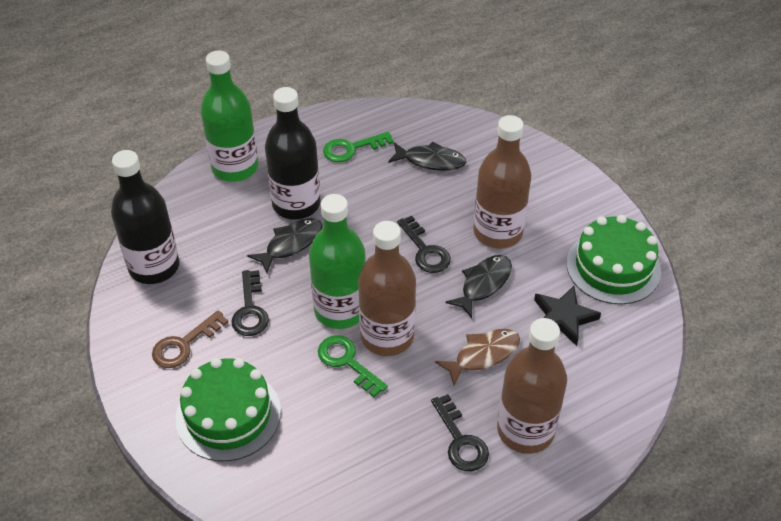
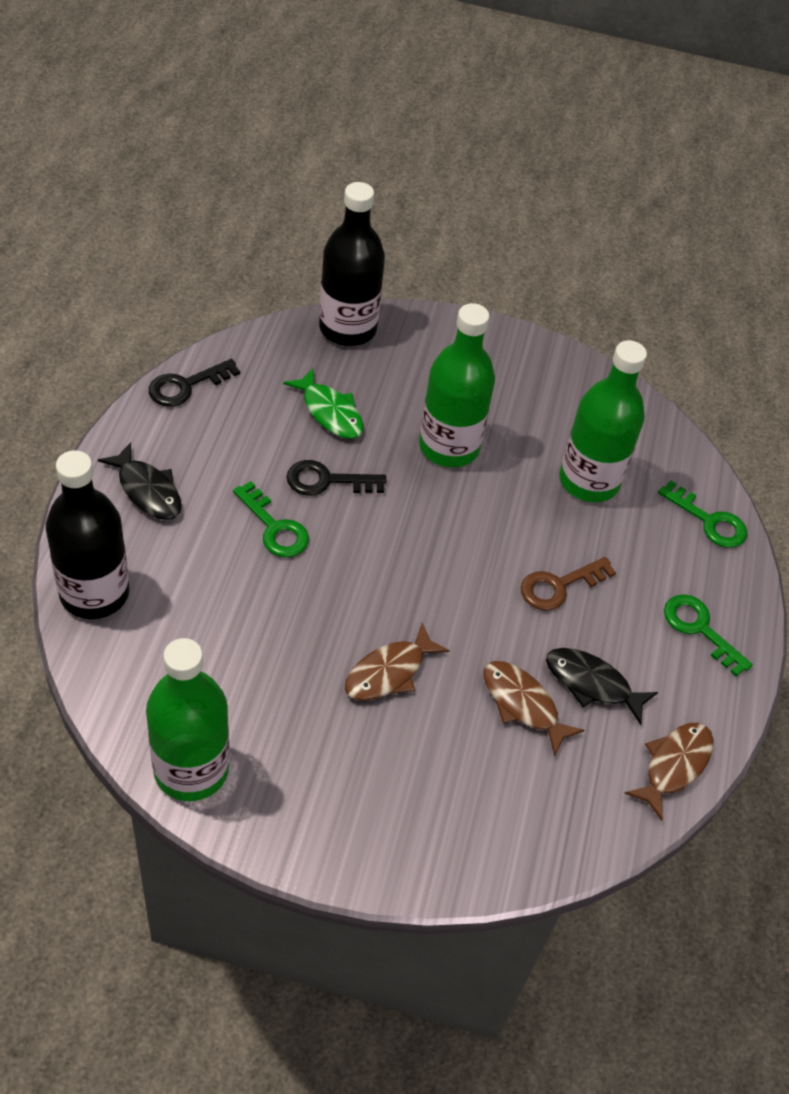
black fish: [247,218,322,273] [388,142,466,171] [445,255,512,318] = 3 -> [98,442,182,520] [546,648,658,725] = 2
black key: [231,270,269,336] [397,216,451,273] [431,394,489,471] = 3 -> [149,359,240,407] [287,460,386,496] = 2
black star: [534,286,601,346] = 1 -> none = 0
brown bottle: [358,221,416,356] [473,115,531,249] [497,318,567,454] = 3 -> none = 0
brown fish: [435,329,520,385] = 1 -> [345,623,450,701] [484,661,585,756] [624,723,714,821] = 3
green bottle: [201,50,258,182] [309,194,366,329] = 2 -> [146,638,229,801] [419,303,495,467] [559,340,647,502] = 3
green cake: [175,358,281,461] [566,215,661,305] = 2 -> none = 0
green fish: none = 0 -> [283,368,364,439] = 1
green key: [318,335,388,397] [323,132,393,162] = 2 -> [233,481,309,557] [658,480,747,548] [664,594,753,677] = 3

